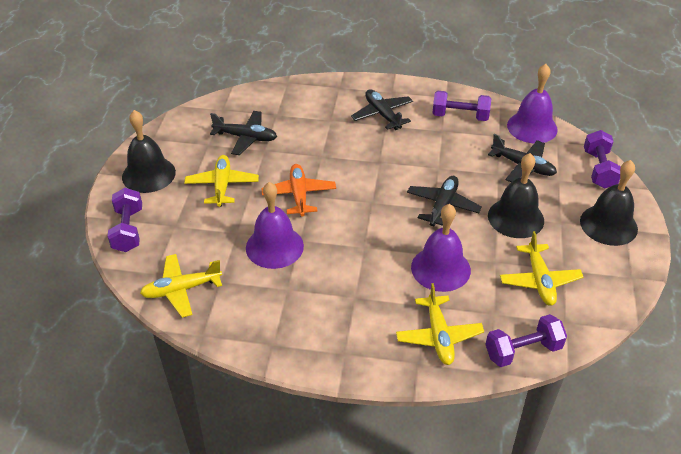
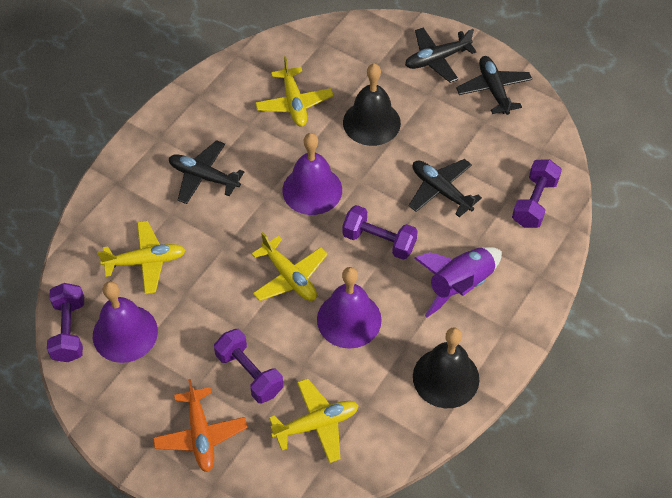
black bell: [122,110,176,193] [488,153,544,238] [580,160,638,246] = 3 -> [343,64,401,146] [413,327,479,408] = 2
purple rocket: none = 0 -> [414,247,502,317] = 1

